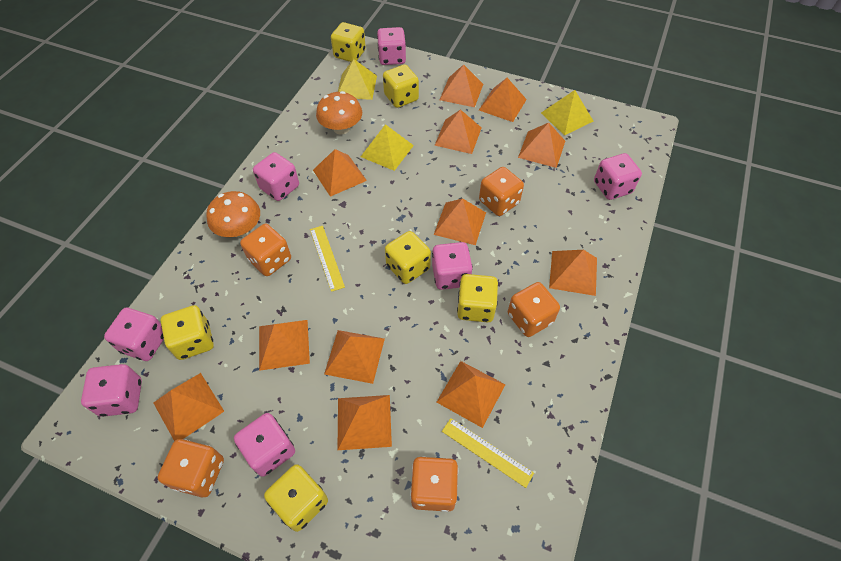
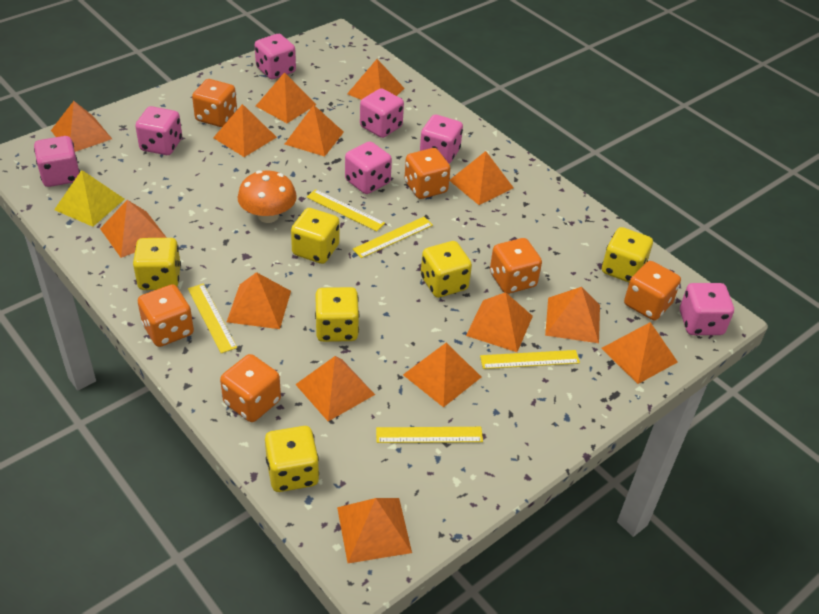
orange dice: [158,439,224,497] [240,224,291,276] [410,457,458,512] [479,167,524,216] [508,282,560,337] = 5 -> [138,284,194,347] [192,79,237,127] [220,354,281,422] [405,148,451,199] [490,238,542,294] [624,261,681,320] = 6
orange mushroom: [206,191,260,237] [316,91,362,135] = 2 -> [238,170,297,223] = 1
orange pyramid: [154,373,224,441] [259,320,310,371] [313,149,367,197] [324,330,385,384] [337,395,392,450] [434,109,482,154] [434,198,486,245] [437,361,506,428] [440,64,483,107] [479,78,527,122] [518,123,565,168] [549,250,597,296] = 12 -> [51,101,112,152] [100,200,167,258] [213,104,277,157] [227,272,291,329] [256,72,316,123] [285,105,344,156] [295,356,375,421] [337,498,412,563] [347,59,405,100] [403,343,481,407] [449,151,514,205] [466,292,533,352] [545,287,600,343] [601,322,678,384] = 14
yellow pyramid: [338,59,377,100] [361,124,414,171] [541,90,594,135] = 3 -> [54,170,125,227] = 1
yellow ruler: [310,226,345,292] [442,418,534,488] = 2 -> [188,284,237,353] [307,189,385,231] [353,217,433,258] [376,427,483,443] [480,350,580,369] = 5

